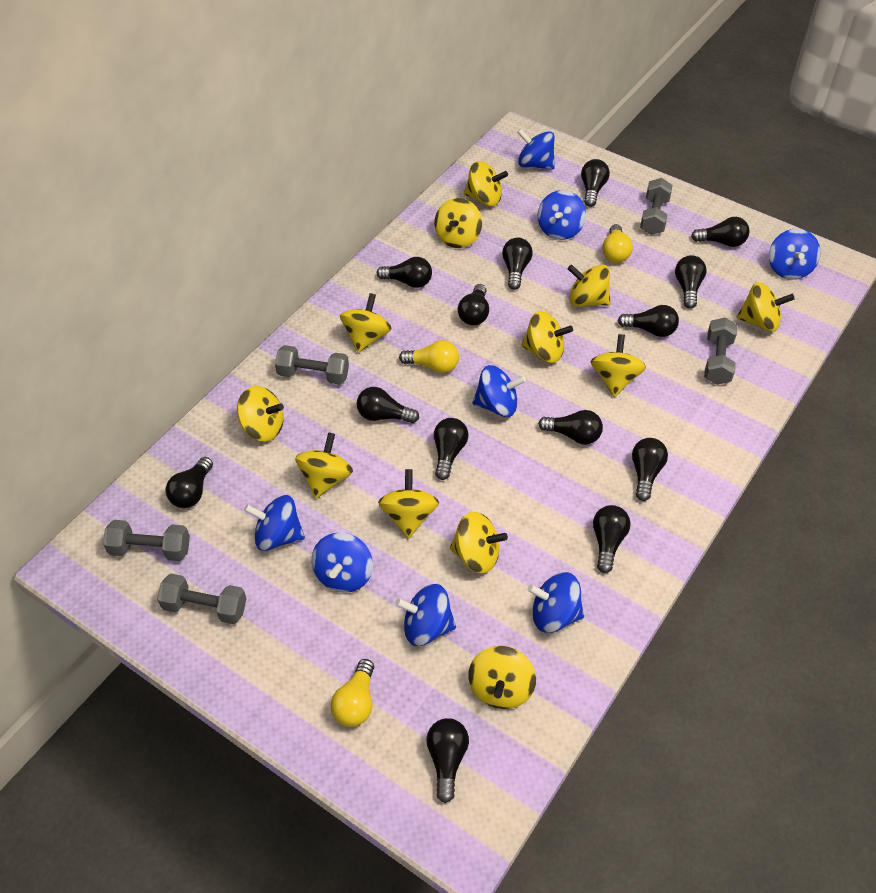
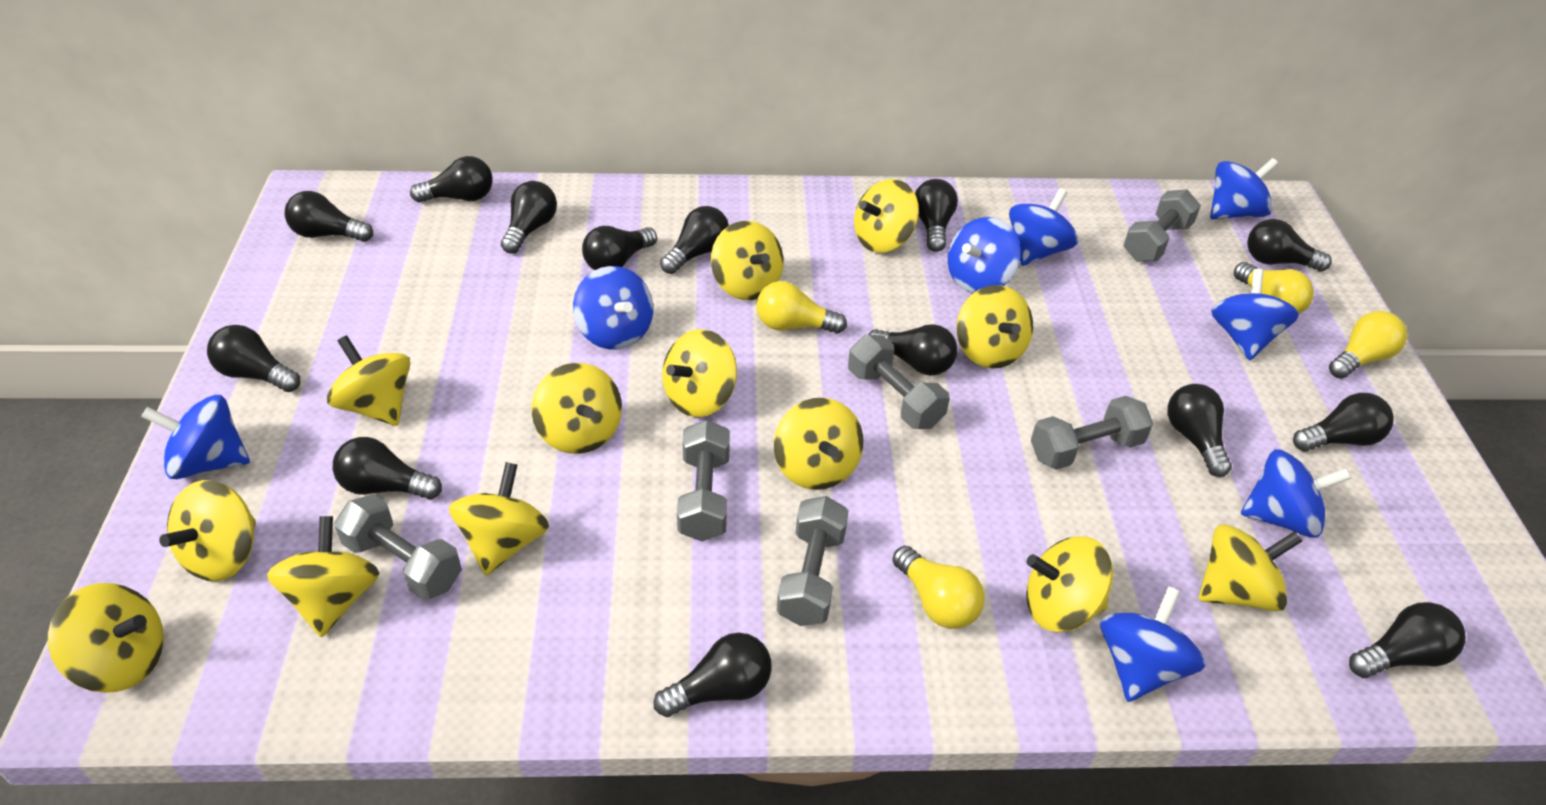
grey dumbbell: [103,520,190,561] [157,574,246,624] [275,345,349,385] [640,178,673,235] [704,317,738,385] = 5 -> [334,495,462,600] [677,420,730,541] [777,496,849,626] [848,335,950,429] [1031,396,1153,470] [1123,189,1201,262] = 6
yellow light bulb: [331,659,374,727] [399,340,459,373] [602,224,633,263] = 3 -> [756,281,847,334] [893,546,985,629] [1234,262,1314,314] [1329,311,1407,379] = 4
yellow spinning top: [237,386,284,442] [295,432,353,498] [340,293,392,353] [378,469,439,539] [434,198,482,248] [450,512,508,573] [464,161,508,206] [468,646,536,709] [521,311,573,363] [568,265,611,307] [591,334,646,397] [736,282,795,332] = 12 -> [48,583,164,693] [159,480,256,581] [267,516,379,637] [327,335,410,426] [449,462,549,575] [532,363,622,454] [662,329,737,417] [711,221,783,300] [774,398,863,490] [854,179,919,253] [956,285,1033,369] [1026,536,1113,632] [1199,524,1302,611] = 13

